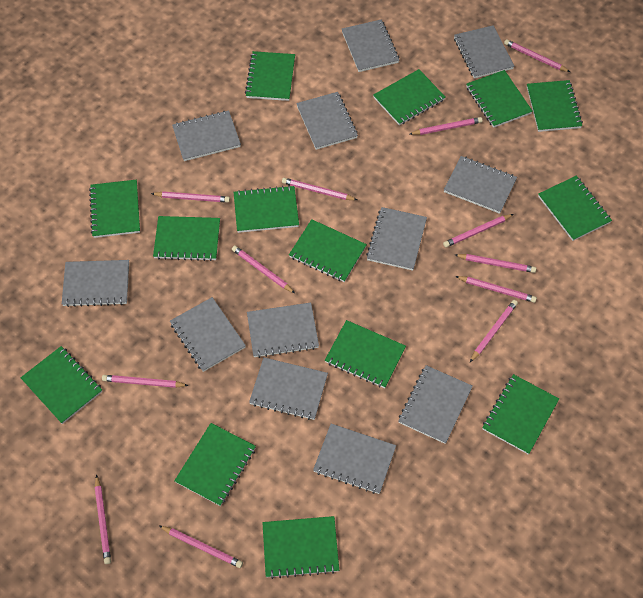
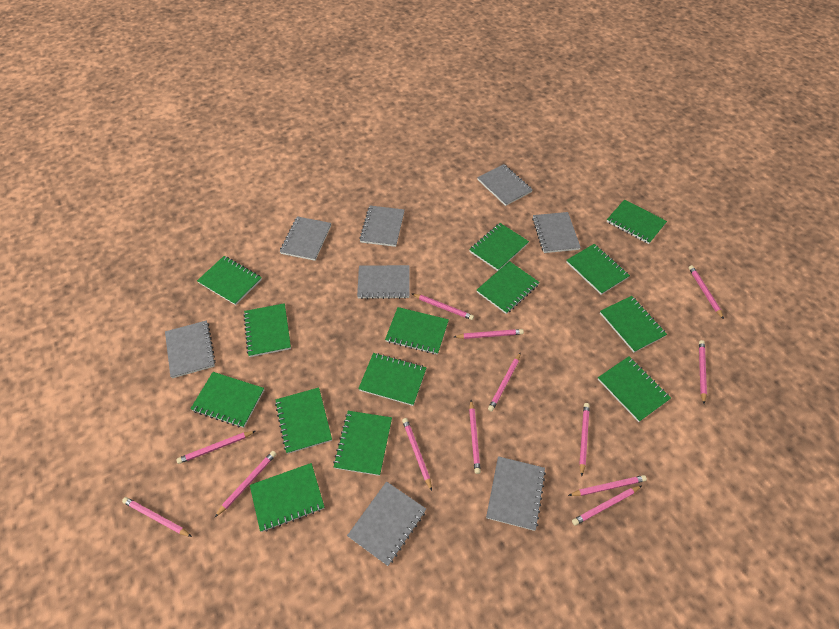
grey notebook: [62,260,129,307] [170,297,246,372] [172,110,241,161] [247,303,319,358] [249,357,328,420] [296,92,358,150] [313,424,396,494] [342,20,399,72] [366,207,427,271] [398,365,473,444] [444,156,517,214] [454,25,514,78] = 12 -> [165,320,216,378] [280,216,331,261] [347,481,426,566] [357,265,410,299] [359,206,405,247] [477,164,533,206] [486,456,546,531] [532,212,581,253] = 8
pink pencil: [95,474,111,564] [102,375,189,388] [151,191,230,202] [159,526,243,568] [232,246,295,293] [282,178,357,200] [410,117,483,135] [443,214,513,248] [455,254,536,273] [455,276,537,303] [470,300,518,362] [504,39,570,72] = 12 -> [122,497,192,537] [176,431,255,464] [215,451,276,517] [402,418,432,491] [412,294,474,320] [454,329,524,339] [469,400,481,474] [488,352,521,411] [568,475,647,496] [572,485,642,525] [579,403,590,476] [689,265,724,319] [699,340,707,404] = 13

